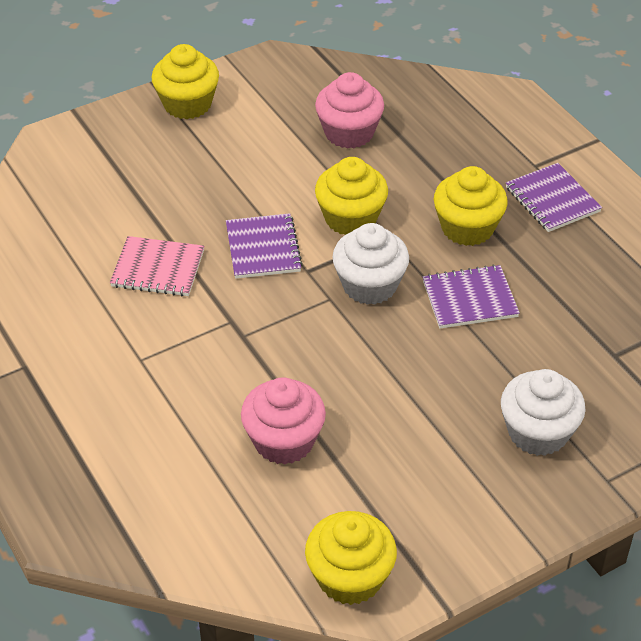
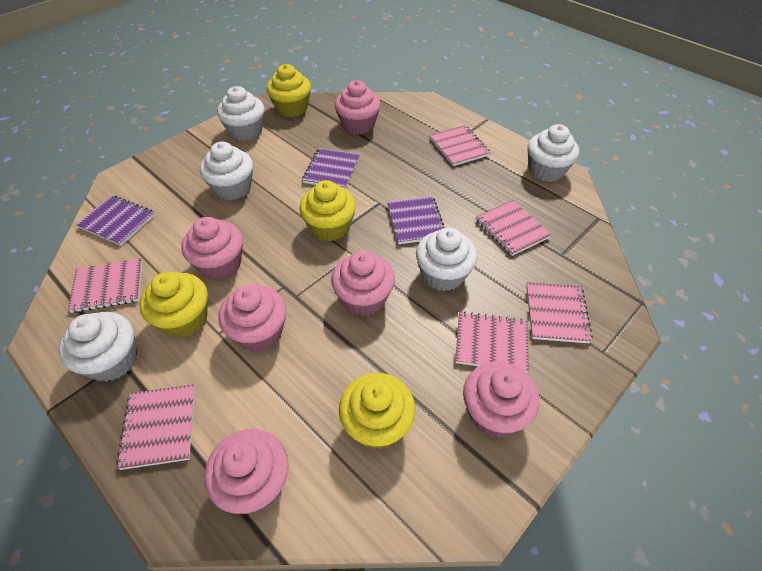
pink cupcake: [241,377,326,465] [315,72,384,149] = 2 -> [181,217,243,280] [204,429,289,514] [218,285,286,352] [331,251,395,316] [335,80,381,135] [463,361,539,437] = 6
pink notebook: [110,236,204,296] = 1 -> [68,258,142,313] [116,384,195,470] [430,125,491,166] [455,312,529,373] [476,200,552,256] [526,282,593,343] = 6
white cupcake: [332,223,409,305] [501,369,586,456] = 2 -> [58,312,137,382] [200,141,253,200] [217,86,264,141] [416,227,477,291] [527,124,579,182] = 5

